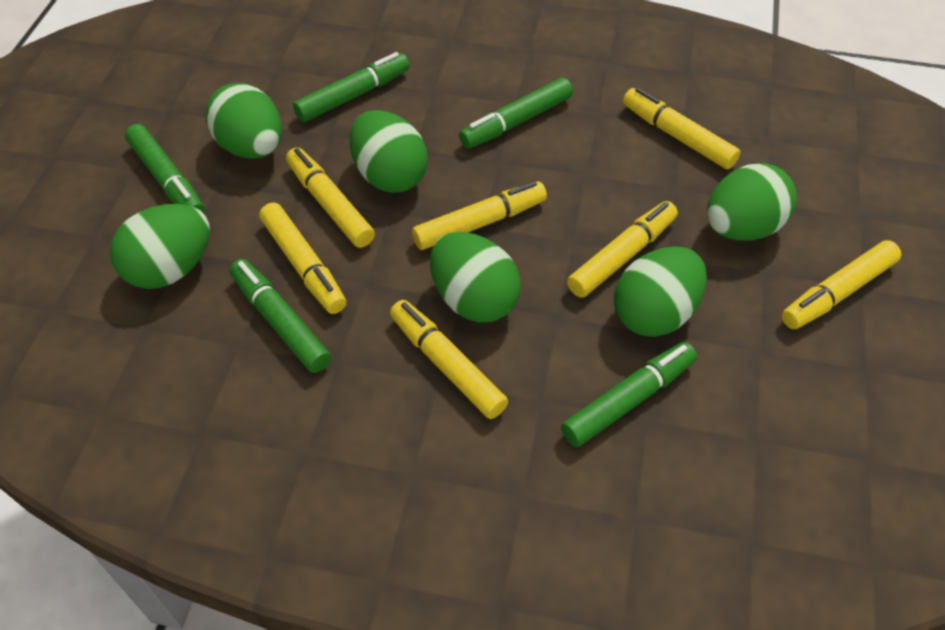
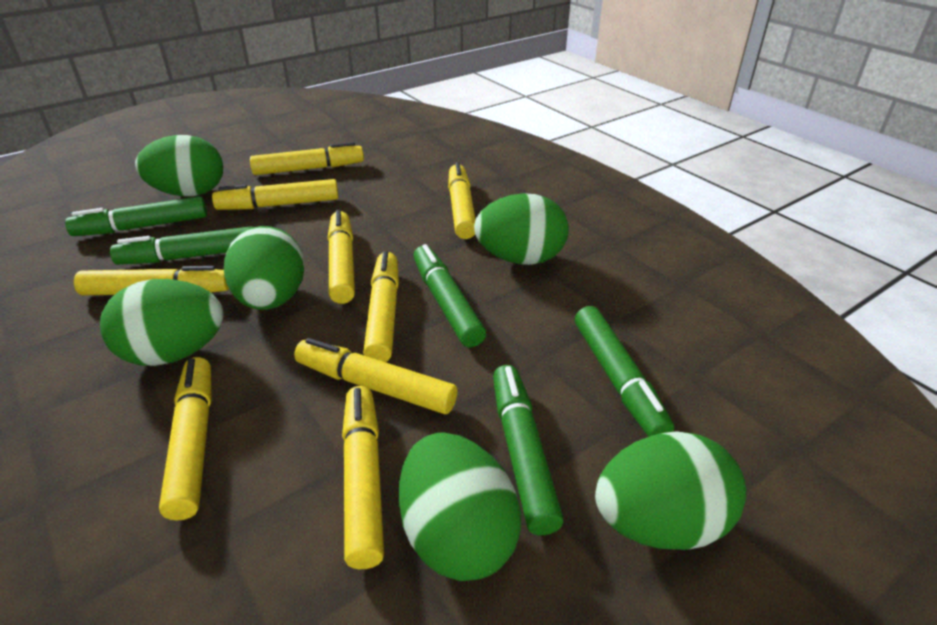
yellow marker: [259,203,347,314] [286,148,375,248] [390,300,508,419] [412,181,547,250] [567,201,678,298] [623,88,741,169] [782,240,901,329] = 7 -> [74,266,229,296] [159,357,212,521] [212,179,338,210] [250,142,364,175] [294,338,457,414] [328,210,355,304] [342,386,384,569] [363,251,399,362] [448,162,476,239] = 9

